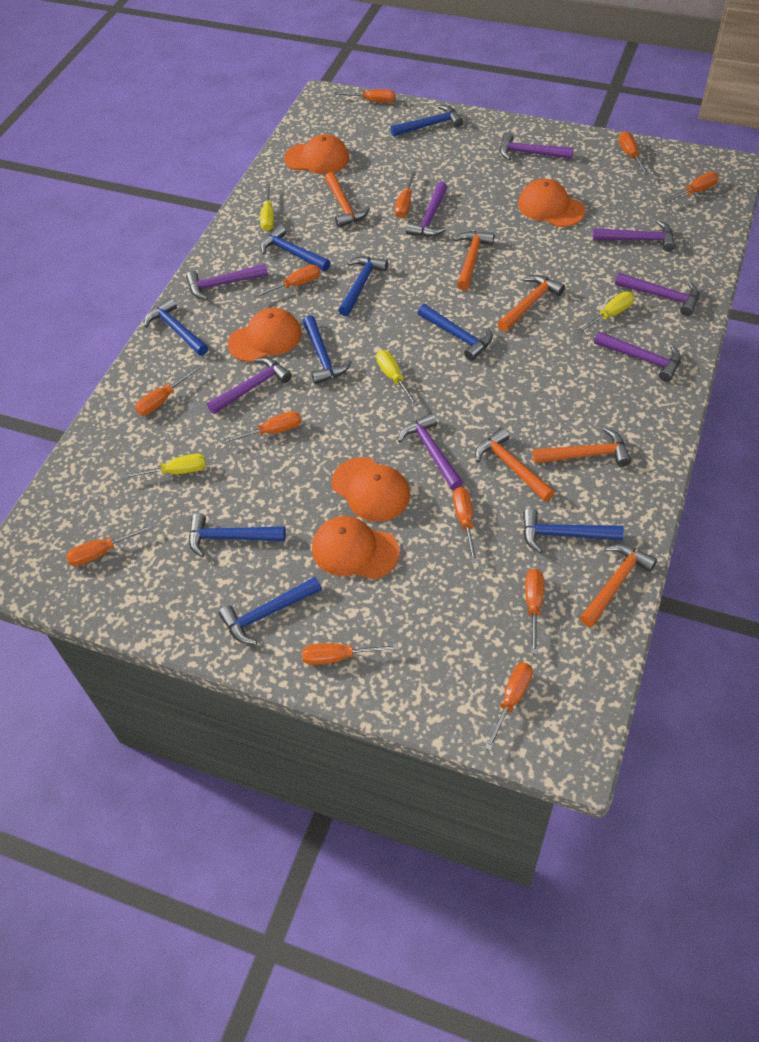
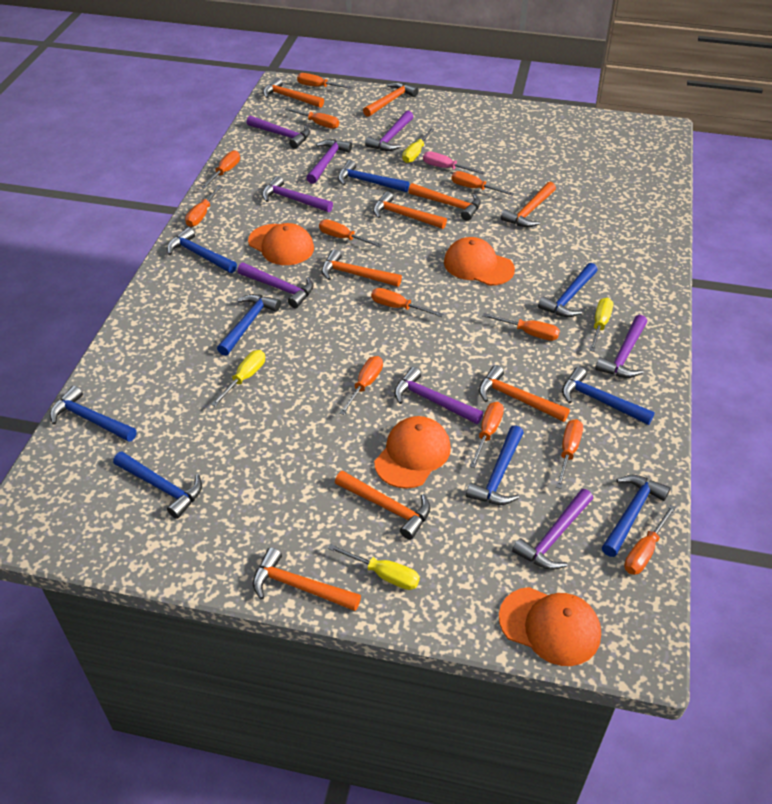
orange cap: [228,308,302,362] [284,134,349,174] [312,516,400,580] [332,457,410,522] [518,179,585,227] = 5 -> [248,223,314,265] [374,416,451,489] [444,237,515,286] [499,587,601,666] = 4
orange hammer: [325,172,370,227] [454,231,495,291] [475,428,554,501] [498,275,565,332] [533,428,631,467] [580,544,657,627] = 6 -> [253,547,361,611] [263,77,324,108] [322,249,402,287] [335,471,430,540] [363,82,418,117] [373,191,447,229] [408,183,481,221] [479,365,570,422] [501,182,556,227] = 9
pink screwdriver: none = 0 -> [423,151,484,174] = 1

